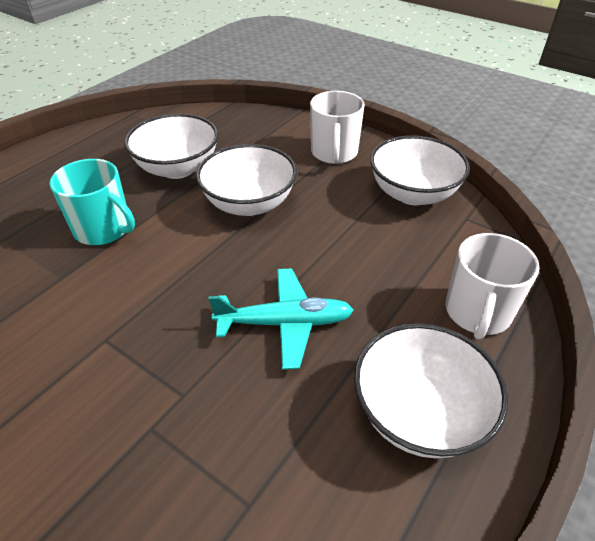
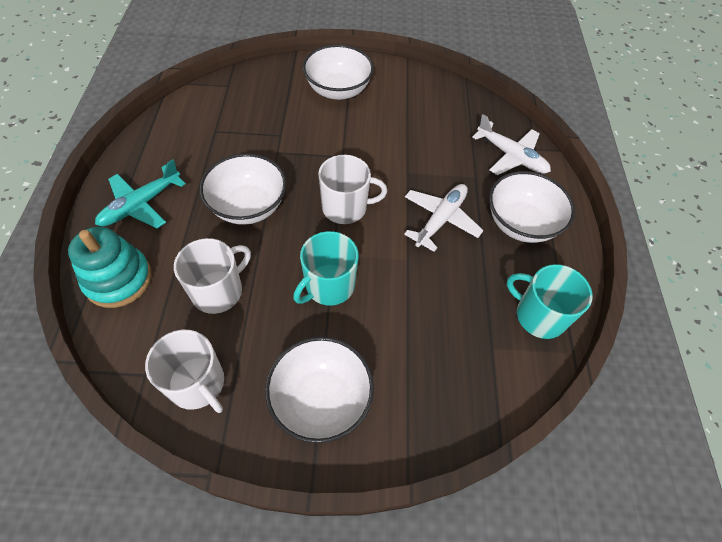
turquoise mug: [50,159,135,245] = 1 -> [293,231,359,305] [507,264,593,339] = 2
turquoise stacking toy: none = 0 -> [68,227,152,308] = 1
white mug: [310,91,365,164] [446,233,540,339] = 2 -> [145,330,224,413] [174,238,251,314] [318,155,387,224] = 3
white plane: none = 0 -> [404,184,484,252] [472,114,551,175] = 2

